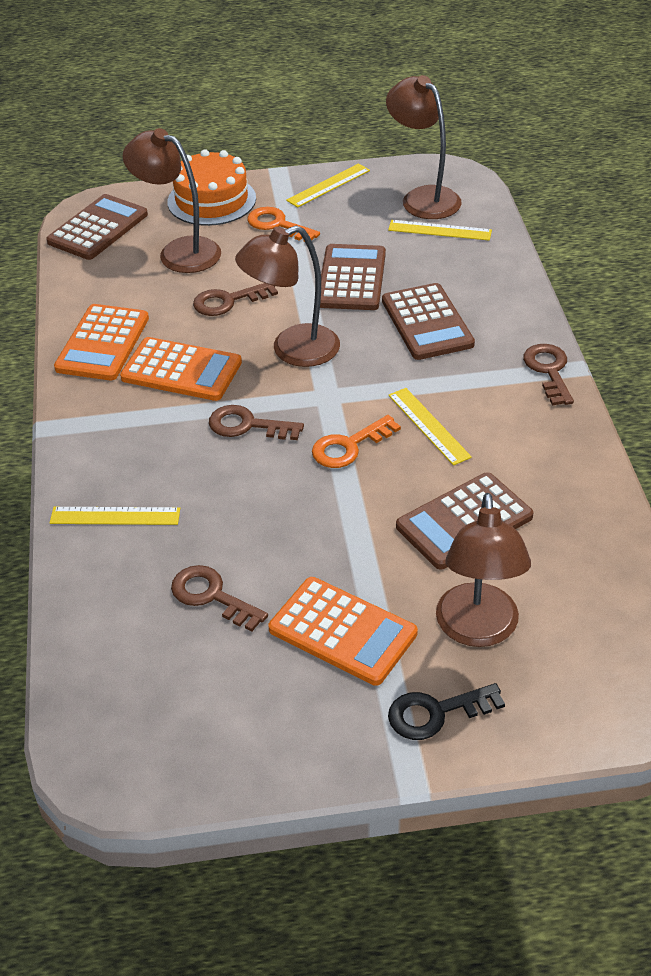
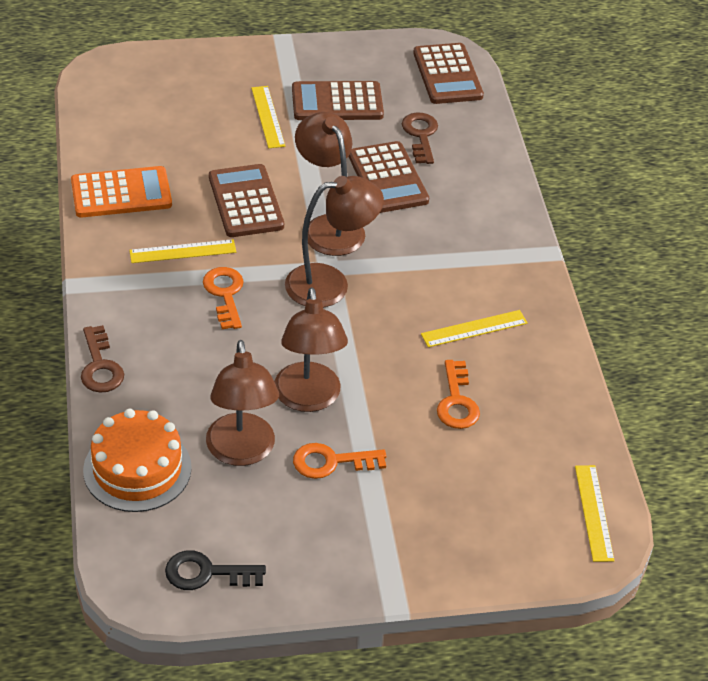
brown key: [171,565,268,632] [193,283,278,316] [209,405,304,440] [523,344,574,406] = 4 -> [81,325,124,393] [402,112,438,164] = 2
orange calculator: [54,304,149,380] [120,337,242,401] [268,577,418,686] = 3 -> [71,166,172,218] = 1
orange key: [247,207,320,242] [312,415,401,468] = 2 -> [203,267,244,329] [293,443,386,479] [437,360,480,429] = 3

